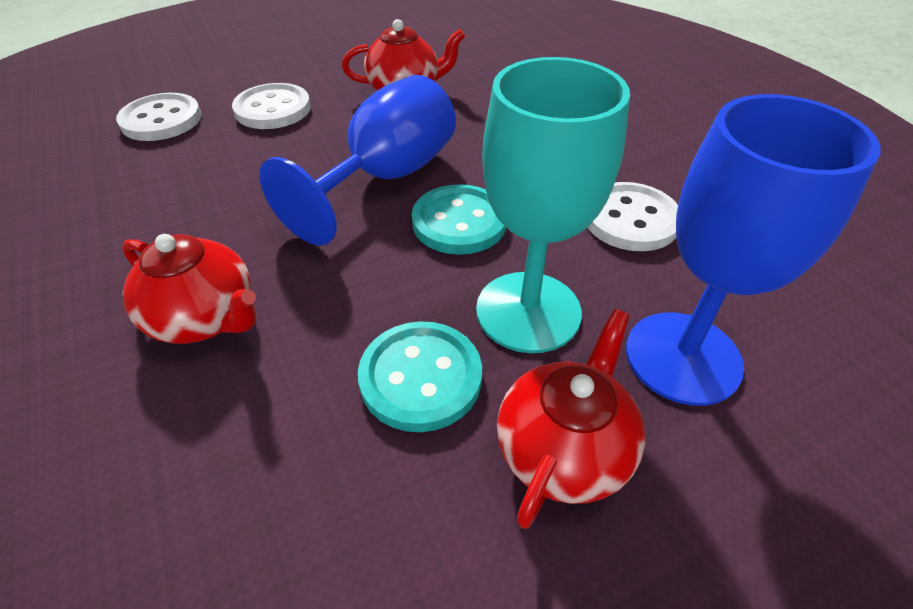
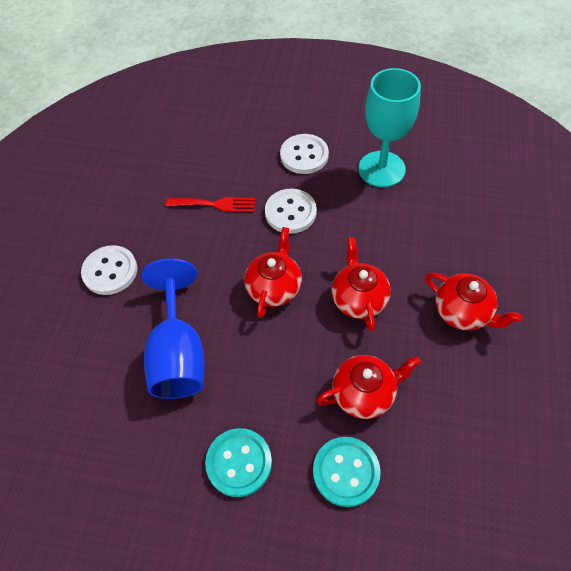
blue goblet: [259,75,456,245] [626,94,881,406] = 2 -> [141,258,205,399] = 1
red fork: none = 0 -> [166,197,255,212] = 1
red teapot: [122,234,256,344] [342,19,465,91] [497,309,645,529] = 3 -> [244,227,302,318] [317,355,421,419] [332,237,391,331] [425,273,522,330] = 4

